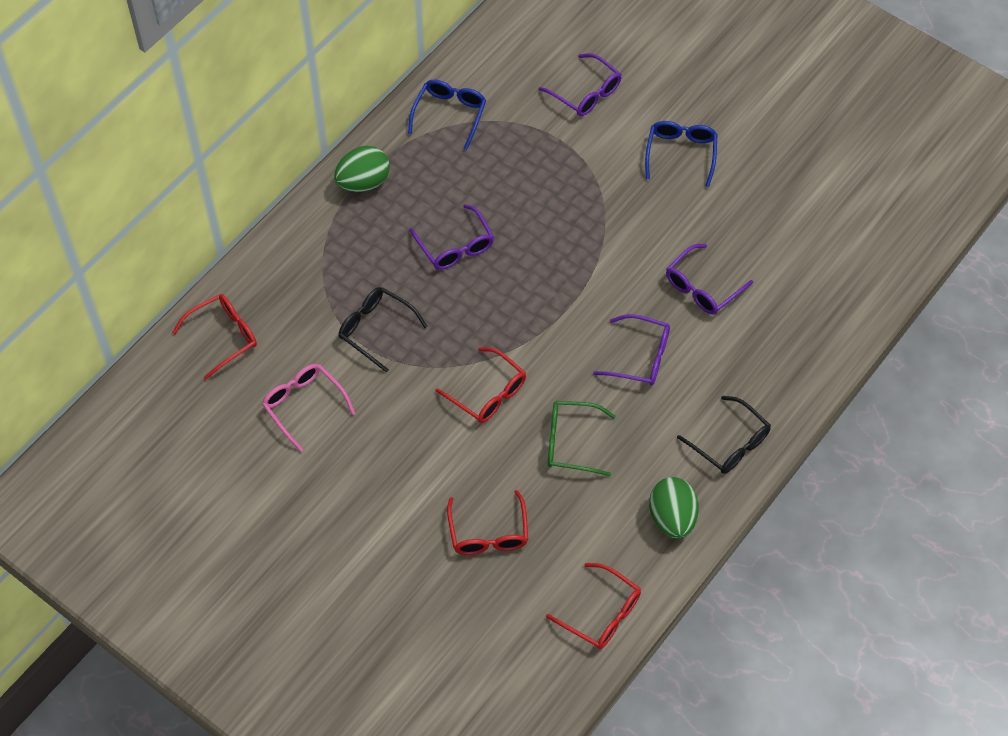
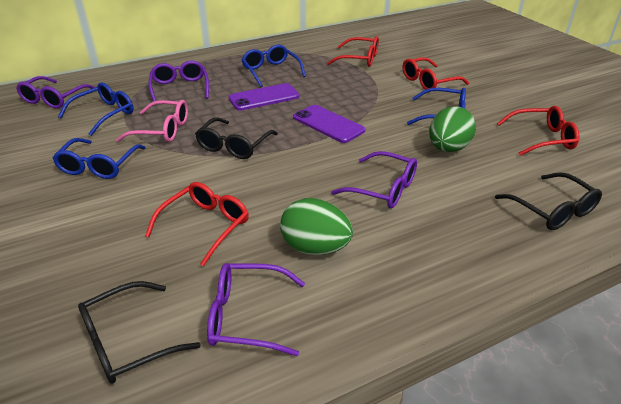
black glasses: [338,287,428,373] [677,396,771,474] = 2 -> [78,281,201,384] [195,117,278,159] [495,172,602,230] = 3
blue glasses: [408,80,486,150] [645,121,718,187] = 2 -> [53,138,145,179] [58,82,134,136] [241,45,306,87] [407,88,466,125] = 4
green glasses: [548,401,616,476] = 1 -> none = 0
purple phone: none = 0 -> [228,83,299,111] [293,105,365,143] = 2

